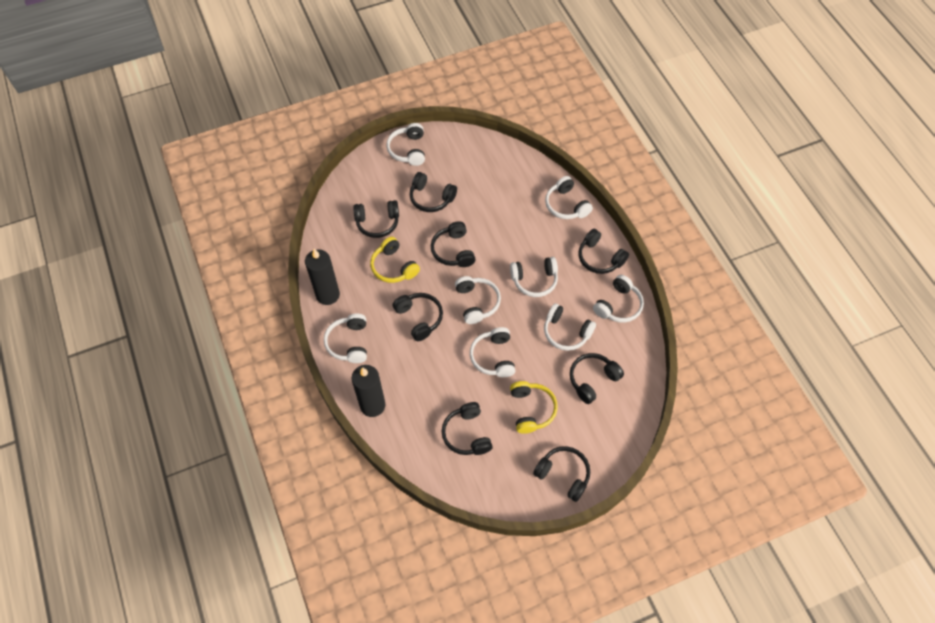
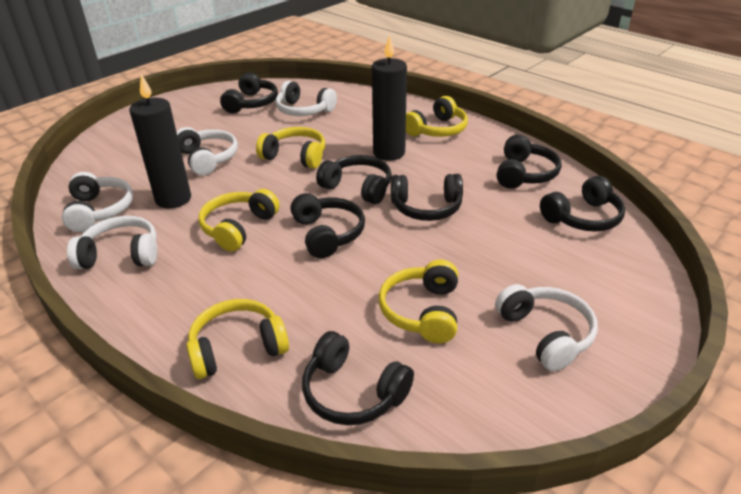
black headphones: [353,200,399,238] [393,293,443,341] [410,172,457,212] [431,221,476,267] [442,402,493,455] [533,446,590,502] [570,353,624,404] [579,229,629,274] = 8 -> [220,72,278,113] [290,193,365,258] [302,331,414,425] [316,155,392,204] [391,174,463,221] [496,135,562,189] [540,176,625,232] = 7
white headphones: [324,313,367,363] [386,123,425,166] [455,276,501,324] [470,327,515,377] [510,257,558,297] [544,303,596,351] [545,176,593,219] [593,275,644,323] = 8 -> [62,172,133,232] [67,216,157,269] [176,127,238,176] [276,81,337,116] [495,284,598,371] = 5
yellow headphones: [370,237,420,283] [510,381,558,434] = 2 -> [186,299,289,379] [198,189,280,252] [256,127,325,169] [379,259,458,343] [406,96,468,137] = 5

